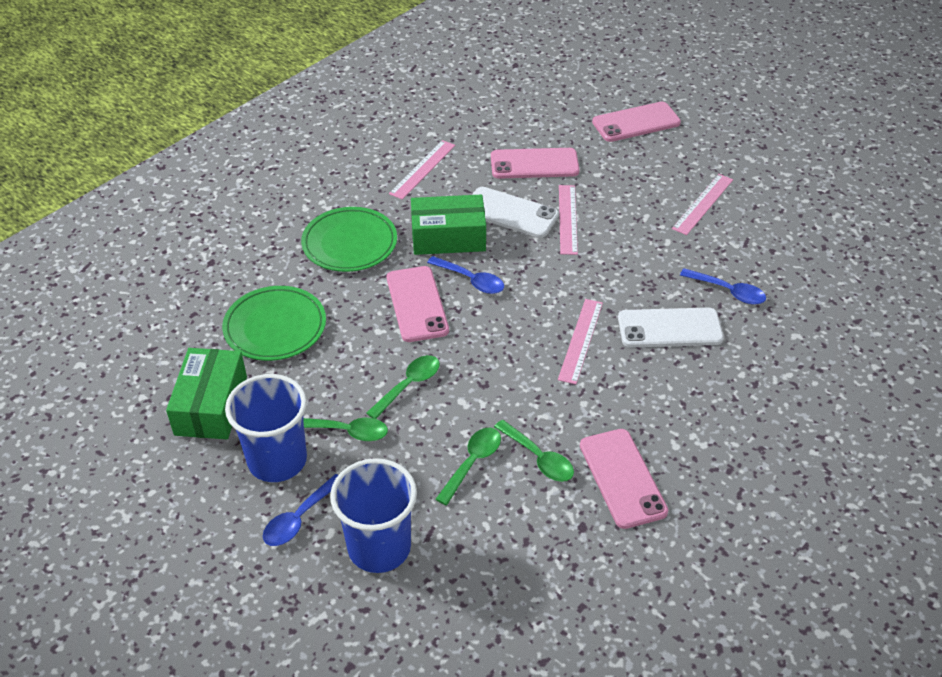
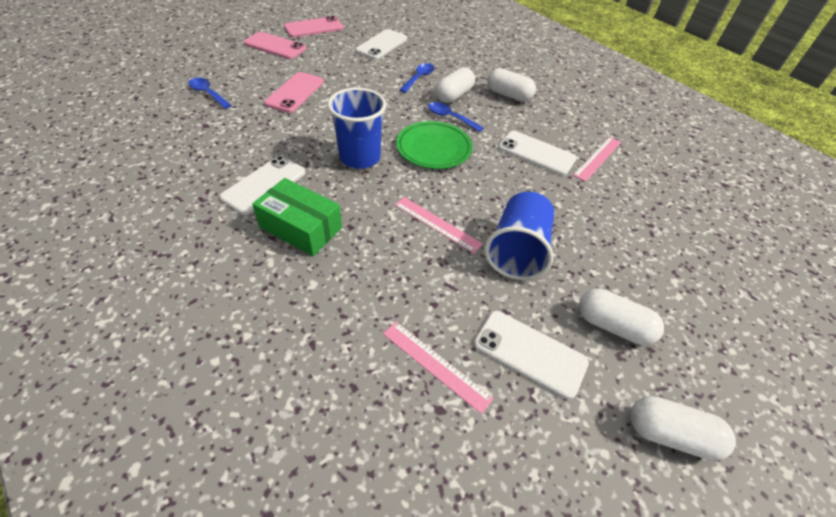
green box: [166,348,247,439] [411,194,486,255] = 2 -> [252,178,342,256] = 1
green plate: [222,286,326,361] [301,207,397,272] = 2 -> [396,121,472,169] = 1
green spoon: [303,418,388,441] [366,355,440,419] [435,428,501,505] [494,420,574,482] = 4 -> none = 0
pink phone: [387,266,449,342] [491,148,580,179] [580,429,668,529] [592,102,681,142] = 4 -> [244,32,306,59] [264,72,324,113] [284,16,344,37] = 3
pink ruler: [389,140,455,200] [558,299,603,384] [559,185,578,255] [672,174,733,235] = 4 -> [383,322,494,414] [395,197,483,254] [573,137,621,182] = 3
white capsule: none = 0 -> [436,67,475,103] [487,68,536,102] [579,288,664,345] [630,396,736,461] = 4
white phone: [472,187,559,238] [618,308,724,347] = 2 -> [219,156,306,215] [355,29,407,60] [474,311,589,399] [498,131,577,175] = 4

